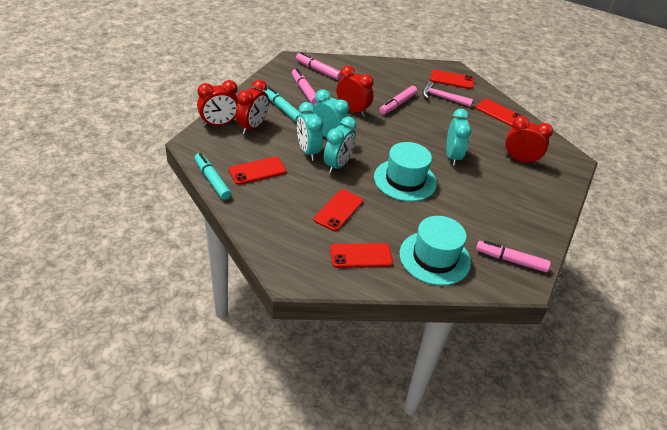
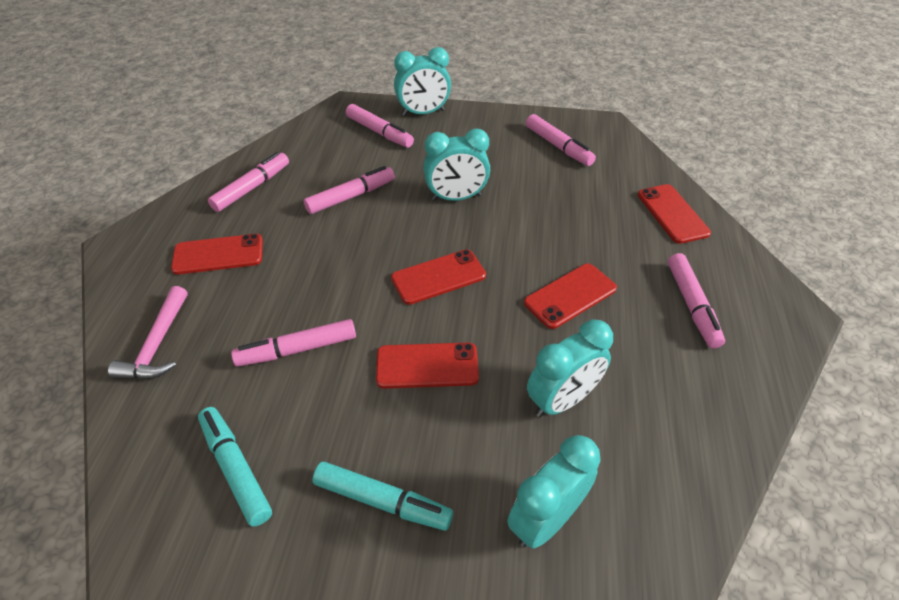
pink marker: [292,68,320,105] [296,52,341,80] [379,86,417,115] [476,240,551,272] = 4 -> [208,152,289,212] [231,319,356,367] [304,166,395,214] [346,104,414,148] [526,114,596,166] [668,253,725,348] = 6
red clock: [197,80,238,127] [236,80,269,134] [337,66,374,116] [505,116,553,165] = 4 -> none = 0
turquoise hat: [374,142,437,202] [400,216,471,286] = 2 -> none = 0

